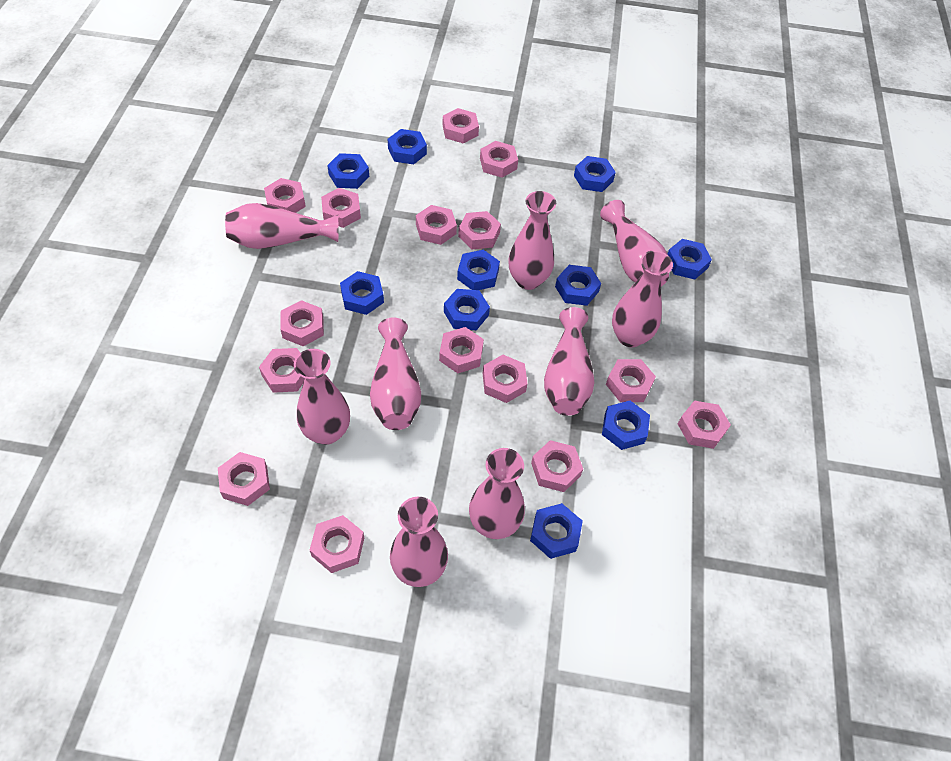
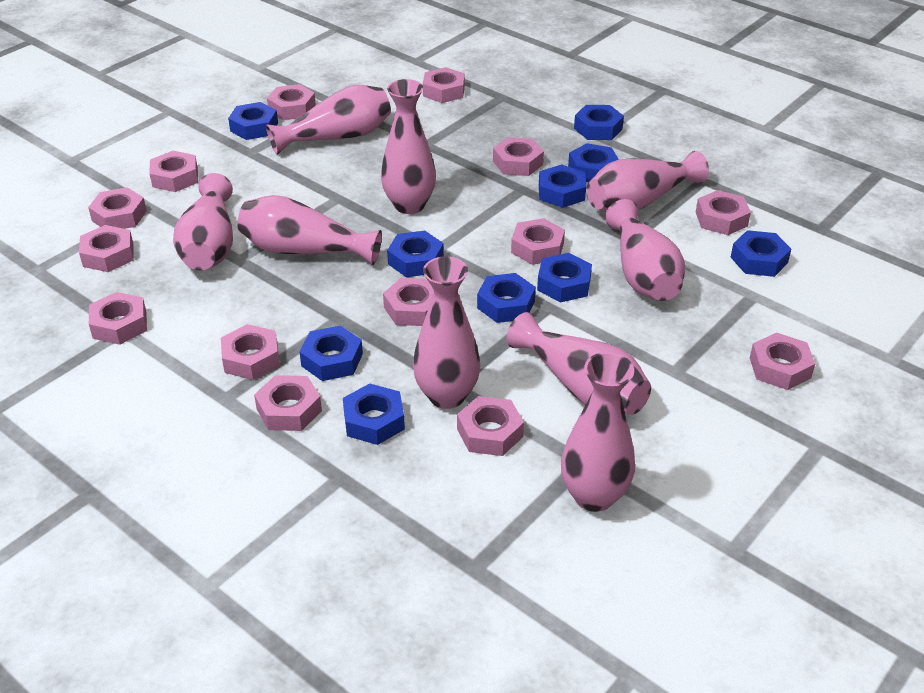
pink nut: [218,452,270,506] [259,348,305,393] [264,178,306,213] [280,300,324,346] [310,515,364,573] [321,188,361,228] [416,205,457,245] [439,327,484,373] [443,108,479,144] [458,211,501,249] [480,141,518,178] [483,355,528,403] [531,440,583,492] [606,359,656,402] [678,400,731,449] = 15 -> [79,225,133,272] [88,187,147,229] [89,292,147,345] [149,151,198,192] [221,324,280,380] [254,375,322,431] [267,84,316,120] [383,278,434,326] [423,67,465,103] [457,396,524,456] [493,137,544,176] [511,218,565,265] [696,190,751,235] [750,333,815,390] = 14

